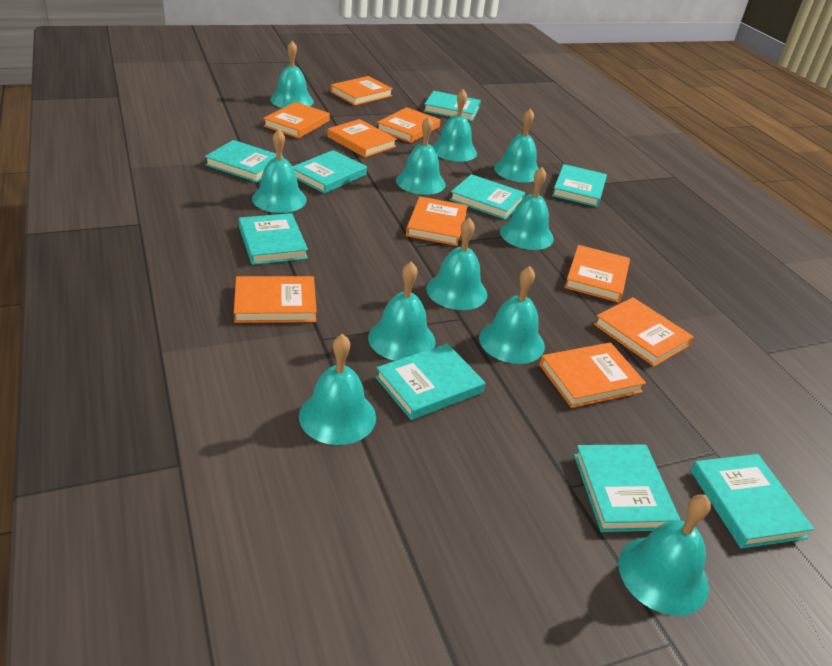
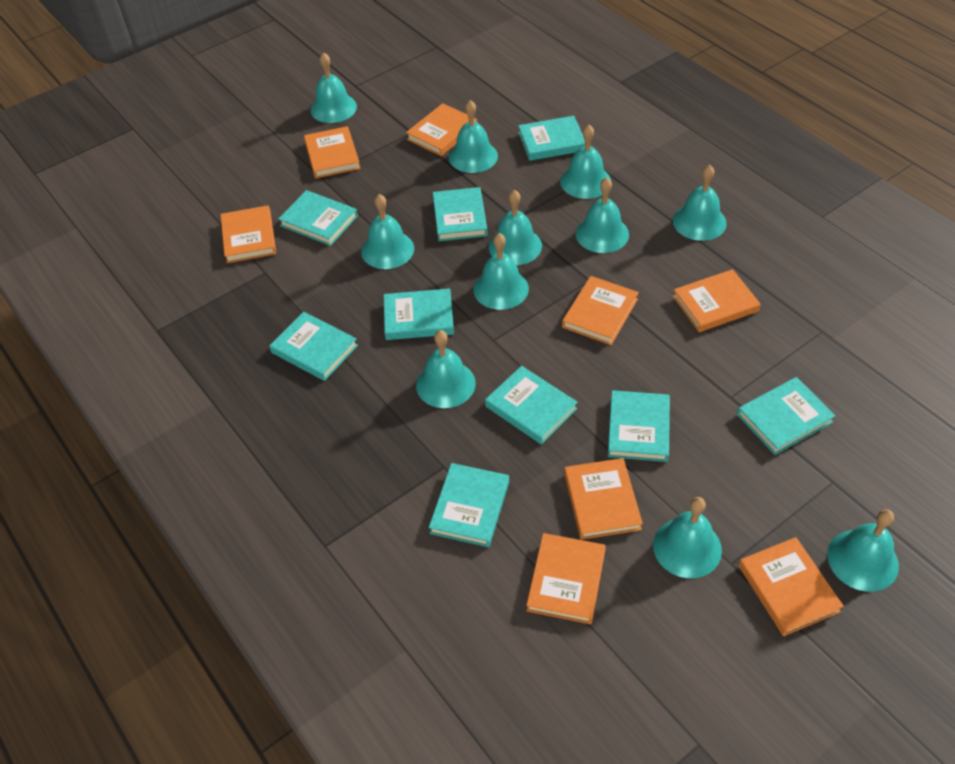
orange book: [234,276,317,323] [263,102,330,138] [327,119,397,158] [330,76,393,105] [377,107,440,143] [406,196,468,246] [539,342,646,408] [565,245,630,303] [594,297,694,367] = 9 -> [220,205,276,263] [304,126,360,178] [406,103,477,156] [526,533,606,624] [562,276,639,345] [564,458,643,540] [673,269,761,332] [739,537,844,636] = 8

